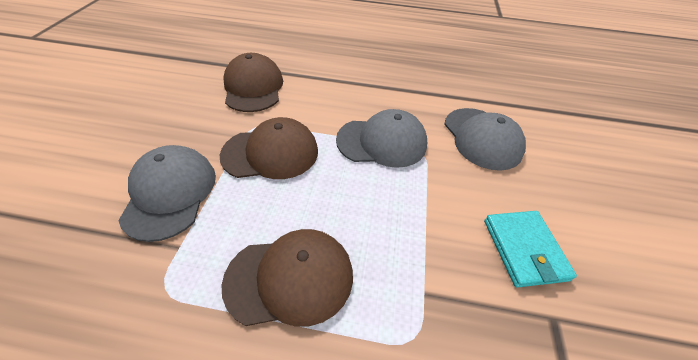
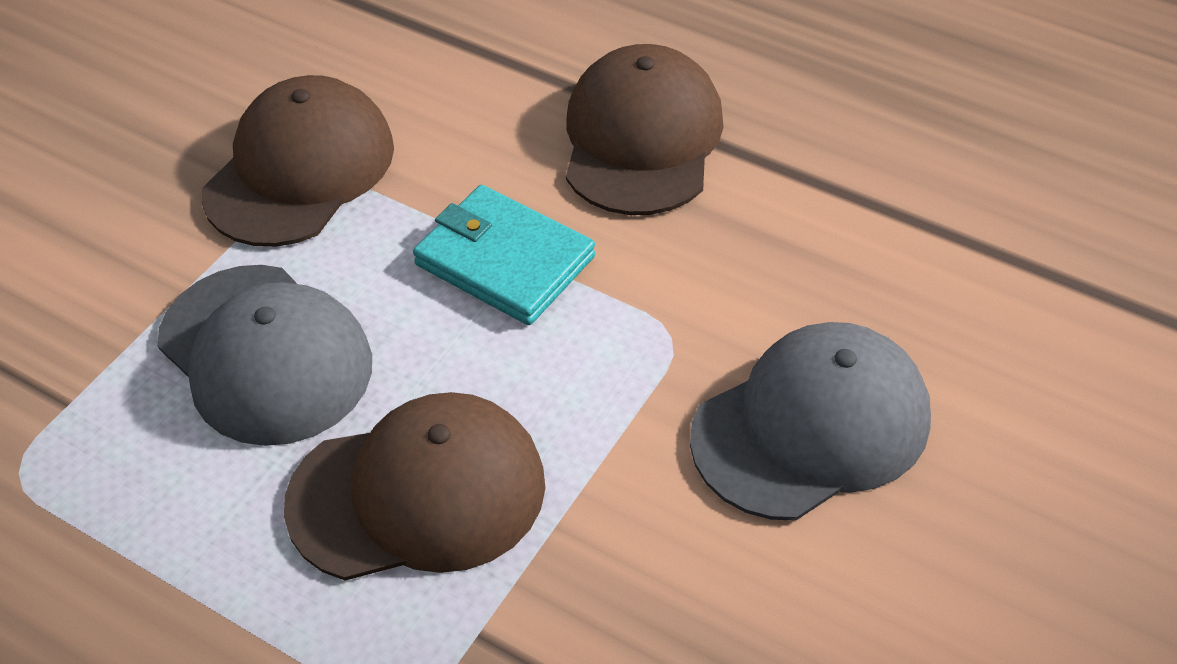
grey cap: [118,145,216,242] [336,109,427,168] [444,108,526,171] = 3 -> [157,265,372,446] [690,322,931,521] = 2

